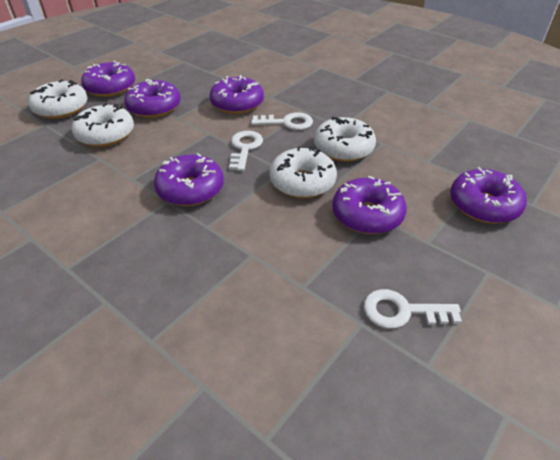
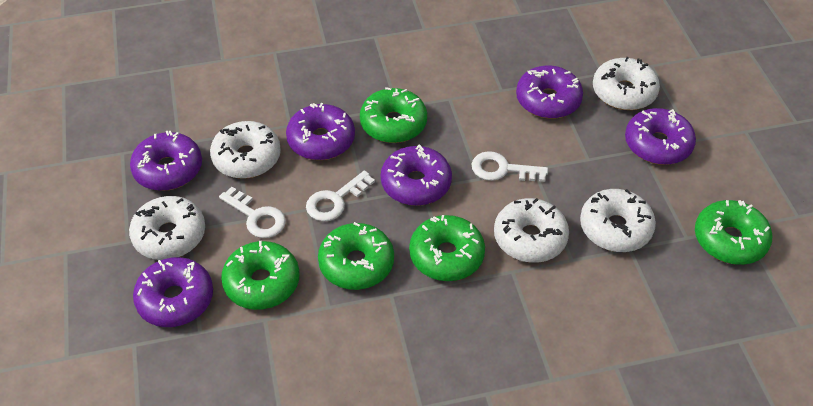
green donut: none = 0 -> [221,241,300,310] [318,222,394,290] [360,87,427,143] [409,215,485,281] [695,200,772,265] = 5
white donut: [28,79,88,119] [72,103,134,147] [269,146,337,198] [314,117,376,162] = 4 -> [129,196,205,260] [210,121,281,179] [494,198,569,263] [580,189,656,252] [593,57,660,110] = 5

